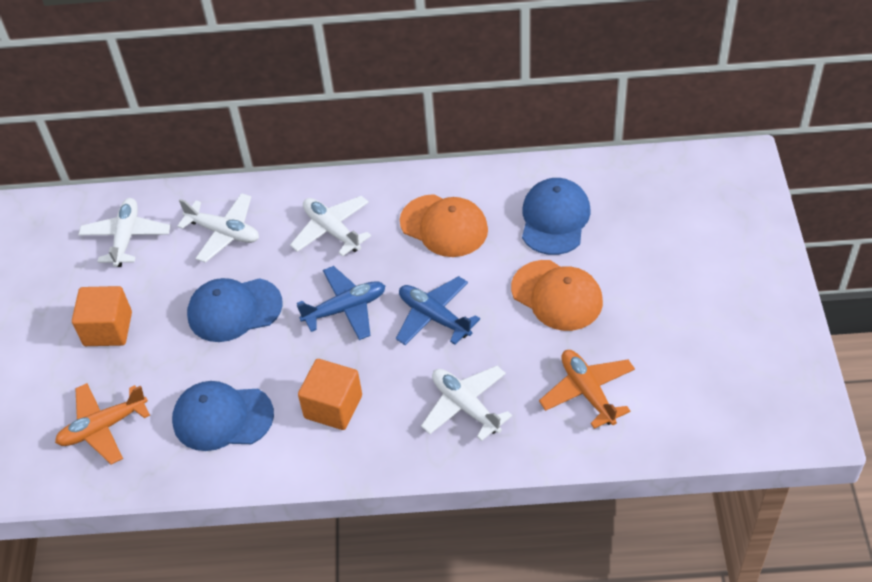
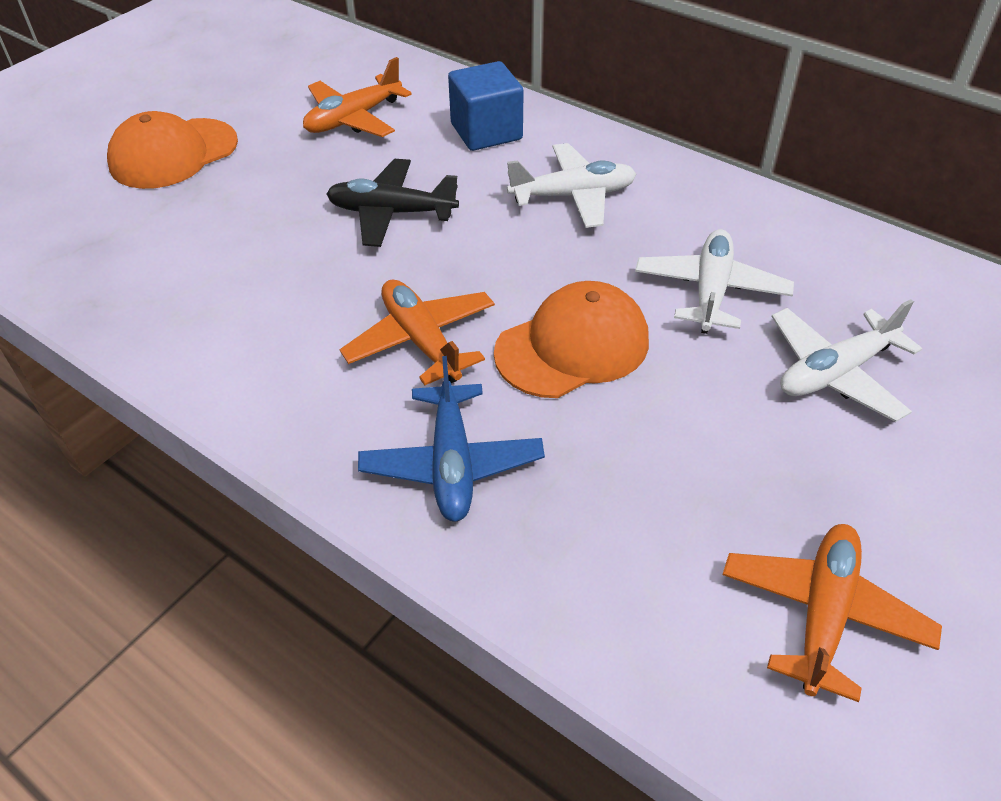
black plane: none = 0 -> [326,159,459,247] = 1
blue cap: [172,381,274,451] [187,278,283,342] [522,178,590,255] = 3 -> none = 0
blue cube: none = 0 -> [448,61,524,151] = 1
blue plane: [297,266,385,340] [396,276,480,345] = 2 -> [358,356,545,522] = 1
orange cube: [72,286,132,346] [298,359,362,430] = 2 -> none = 0
orange plane: [55,383,150,464] [539,350,635,429] = 2 -> [303,57,412,137] [340,279,495,385] [722,524,942,702] = 3
white plane: [78,198,171,267] [177,193,259,263] [290,196,371,257] [421,366,512,441] = 4 -> [507,143,636,228] [635,229,794,334] [771,299,922,422] = 3

